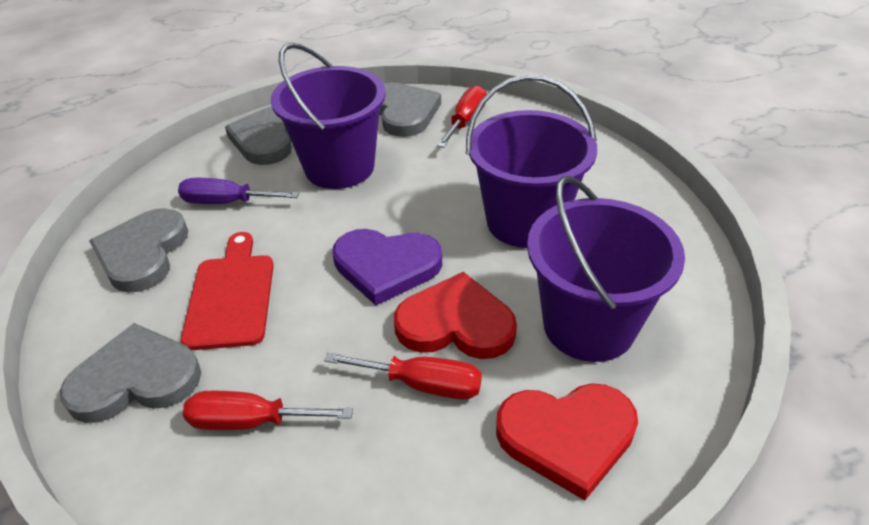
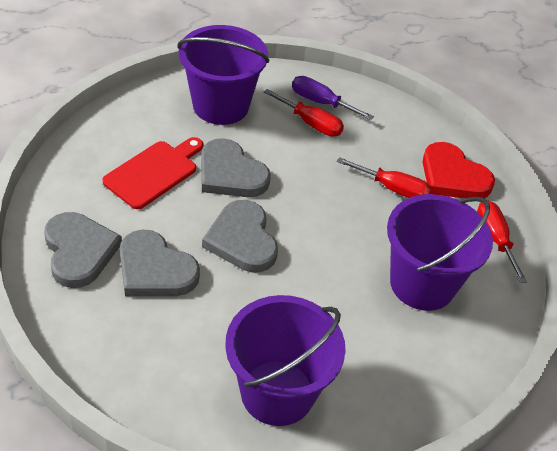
purple heart: [332,229,442,305] = 1 -> none = 0
red heart: [394,272,517,359] [496,383,638,501] = 2 -> [423,142,495,199] = 1

